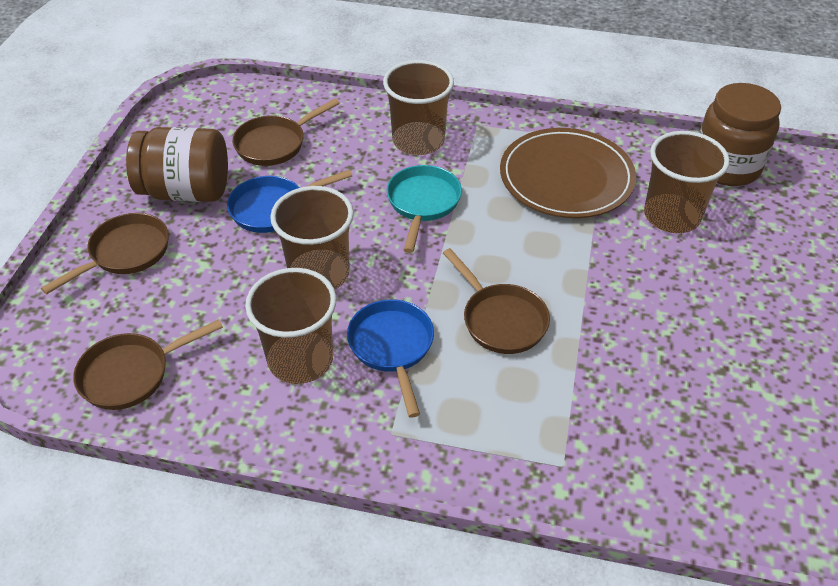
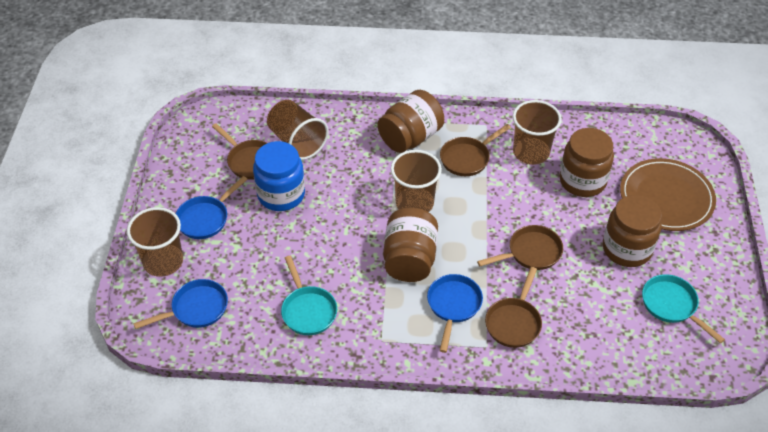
blue jar: none = 0 -> [253,141,305,211] = 1
blue pan: [227,170,352,233] [347,299,434,418] = 2 -> [133,279,228,329] [176,176,248,239] [427,274,483,353] = 3
brown jar: [126,127,228,202] [699,83,781,186] = 2 -> [378,90,444,153] [383,207,438,282] [559,128,614,197] [603,195,662,267] = 4
turquoise pan: [387,165,462,253] = 1 -> [281,256,337,335] [642,274,725,343] = 2

